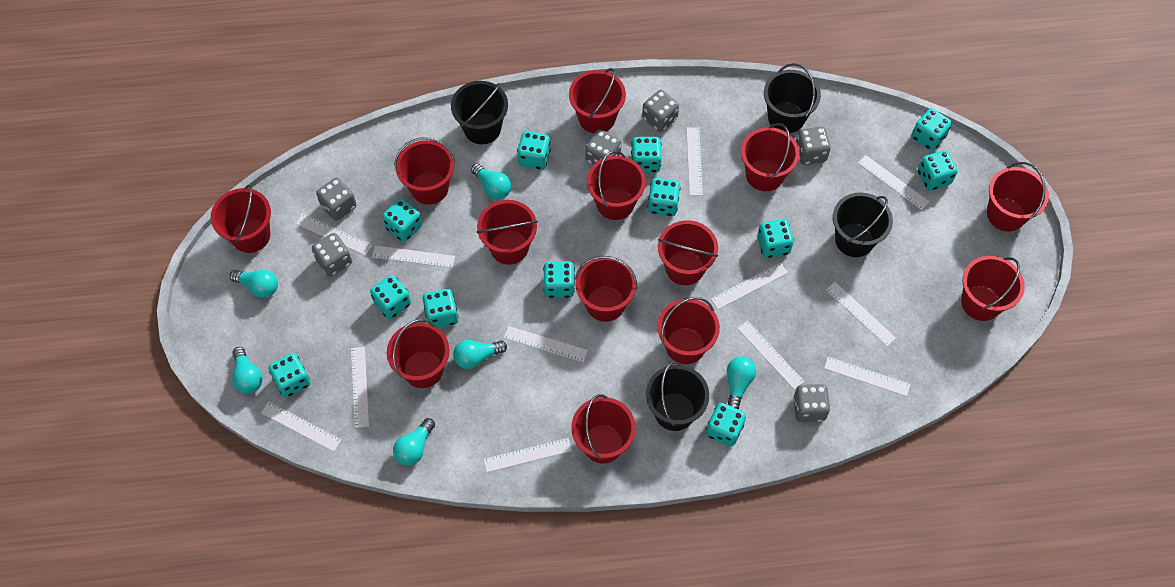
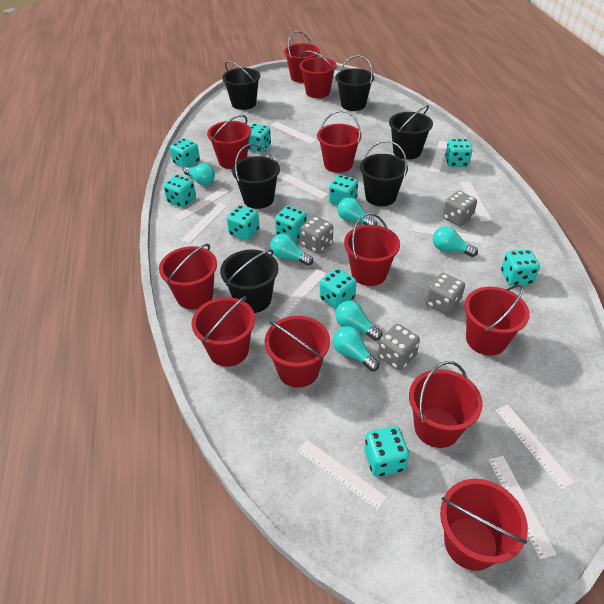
black bucket: [451,81,508,144] [646,362,709,431] [764,63,821,133] [833,193,893,257] = 4 -> [220,249,278,313] [222,61,260,110] [232,143,280,209] [336,55,374,111] [360,140,408,206] [389,105,433,160] = 6
grey dice: [312,233,352,277] [316,177,357,221] [585,129,621,165] [642,90,679,132] [793,384,830,422] [796,127,831,165] = 6 -> [300,216,333,254] [378,324,420,370] [426,273,465,315] [443,191,477,227] = 4
red bucket: [211,185,271,253] [387,319,450,388] [395,137,455,205] [477,200,538,265] [569,68,626,133] [571,394,636,463] [575,256,637,322] [587,151,646,220] [657,297,720,364] [658,220,718,285] [741,123,799,191] [961,256,1025,321] [987,162,1049,231] = 13 -> [159,244,217,310] [192,296,255,367] [207,115,251,169] [265,316,330,388] [284,31,320,83] [299,50,337,98] [317,110,362,173] [344,213,400,286] [409,361,483,448] [440,479,528,571] [464,284,530,356] = 11
turquoise dice: [268,353,311,398] [370,275,411,319] [382,199,422,242] [423,289,459,328] [517,131,551,170] [543,261,575,298] [631,137,661,173] [648,178,681,216] [706,403,746,447] [757,219,794,258] [912,108,952,151] [918,150,958,191] = 12 -> [163,175,196,208] [170,138,200,168] [226,205,259,241] [248,124,271,153] [275,206,307,242] [320,268,356,309] [329,175,358,205] [364,426,409,477] [445,139,473,167] [501,249,540,286] = 10
white ruler: [261,402,341,452] [296,213,372,256] [351,347,369,428] [372,245,455,268] [483,438,572,472] [504,326,588,362] [686,127,703,196] [711,263,788,309] [737,321,805,390] [824,357,910,397] [826,282,896,347] [858,155,930,210] = 12 -> [173,187,229,221] [181,203,227,244] [270,122,317,144] [273,269,327,319] [277,171,329,199] [297,440,387,510] [411,224,482,244] [429,141,448,174] [460,181,492,222] [488,456,557,559] [496,404,575,490] = 11

